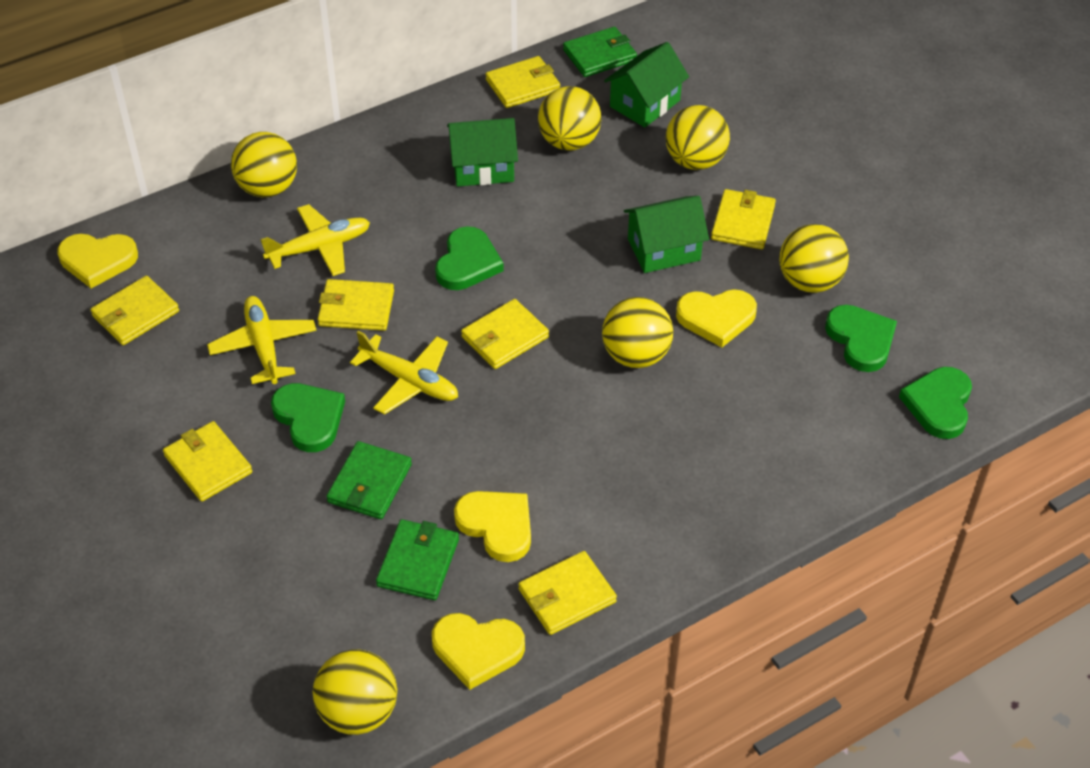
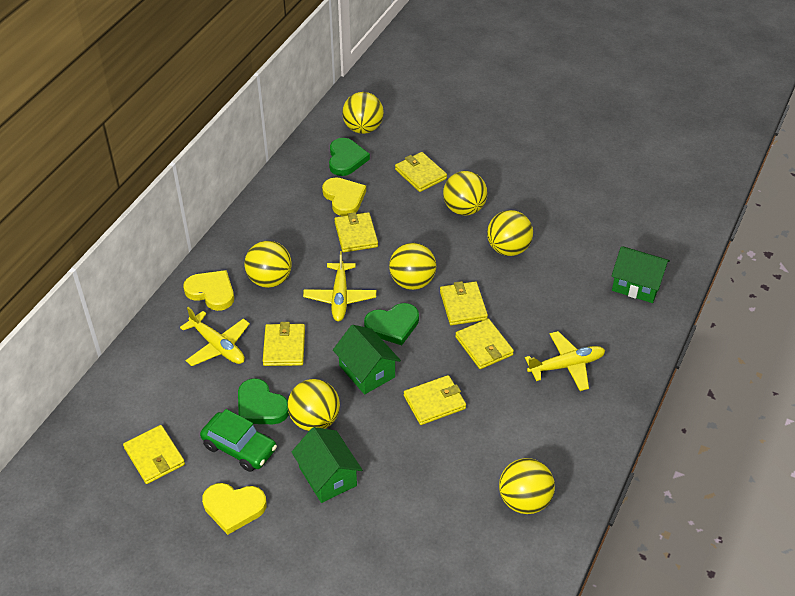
green car: none = 0 -> [200,409,277,472] = 1
green heart: [271,383,345,452] [435,226,504,290] [825,305,897,372] [899,367,972,439] = 4 -> [238,378,289,424] [329,138,370,176] [364,303,419,345] = 3
green wallet: [326,441,412,519] [376,519,459,600] [563,27,637,77] = 3 -> none = 0
yellow ball: [231,132,297,197] [313,649,397,735] [538,86,601,151] [602,297,673,368] [665,105,730,170] [779,224,849,293] = 6 -> [244,241,292,288] [287,379,340,431] [342,92,384,134] [389,243,436,290] [443,171,487,215] [487,210,533,256] [499,458,555,514] = 7
yellow heart: [57,234,138,288] [432,613,525,690] [454,491,531,562] [676,289,757,348] = 4 -> [183,270,234,311] [202,483,267,535] [322,177,366,216] = 3

